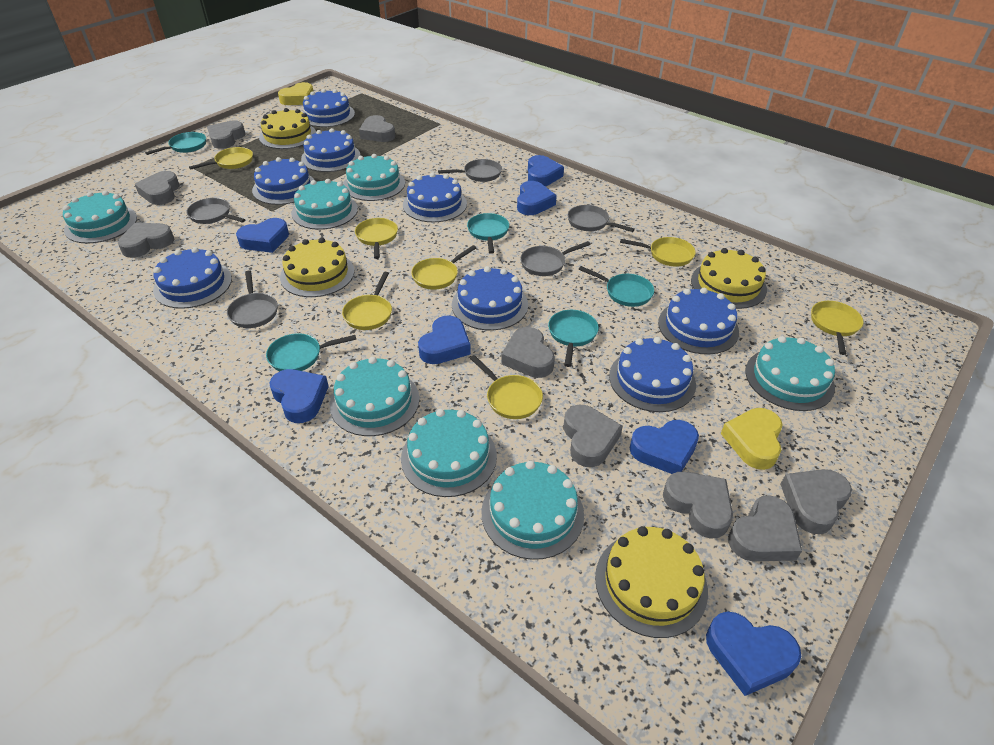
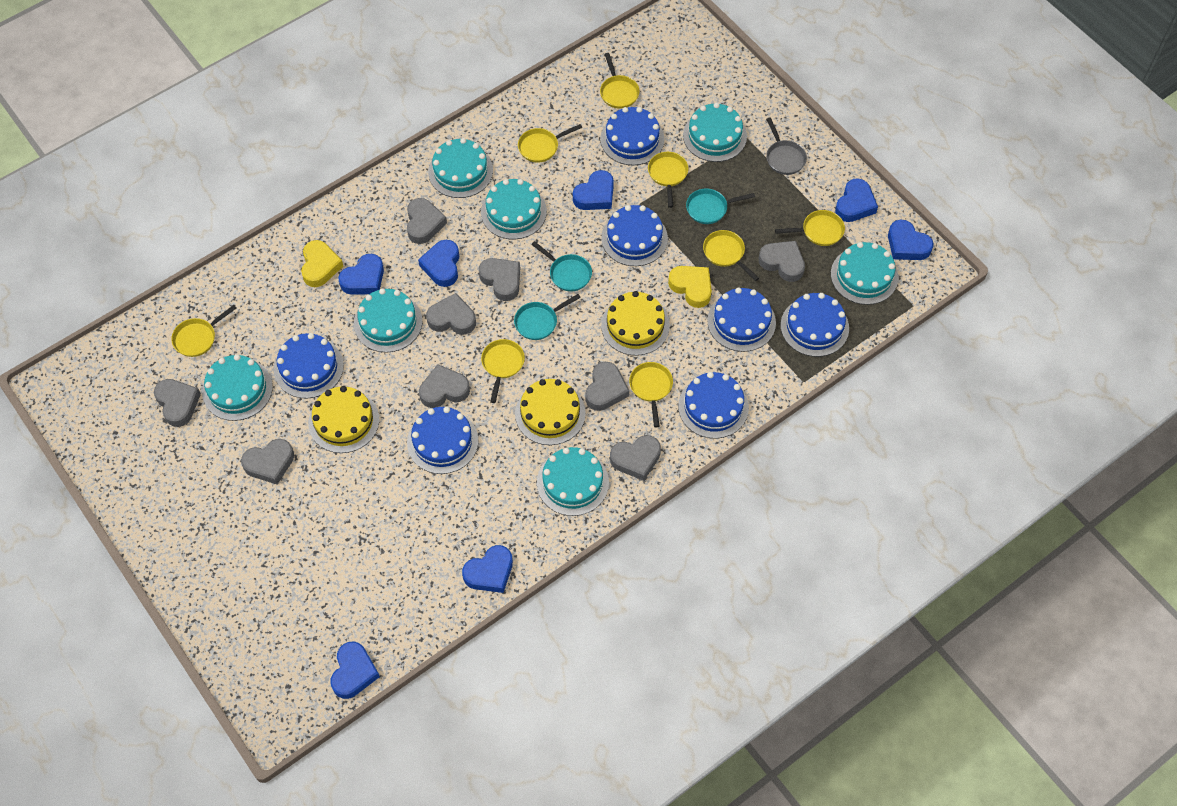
blue cake: [153,247,232,309] [252,157,314,205] [301,128,360,172] [303,89,355,127] [403,173,467,222] [452,266,528,330] [609,337,696,412] [658,288,739,355] = 8 -> [274,333,344,399] [407,407,478,474] [600,107,665,165] [601,205,668,266] [678,372,749,439] [707,288,776,352] [780,293,849,357] = 7
grey pan: [186,198,245,224] [227,270,278,328] [438,159,502,182] [520,241,591,276] [568,205,635,232] = 5 -> [766,117,807,175] = 1
turquoise pan: [145,132,206,155] [266,333,356,371] [467,213,509,254] [548,310,599,367] [578,266,654,307] = 5 -> [514,294,581,340] [531,241,592,292] [686,189,755,224] = 3
yellow cake: [259,108,316,149] [280,238,355,297] [595,526,708,638] [691,248,767,309] = 4 -> [308,386,379,453] [515,379,586,445] [601,291,670,356] = 3
yellow pan: [189,147,253,170] [342,272,392,330] [355,218,398,259] [411,245,476,290] [470,355,543,419] [620,237,696,266] [811,301,863,355] = 7 -> [171,305,236,357] [481,339,525,403] [518,124,582,163] [600,53,639,109] [629,362,673,427] [648,152,688,208] [703,230,759,281] [775,210,845,246] = 8

